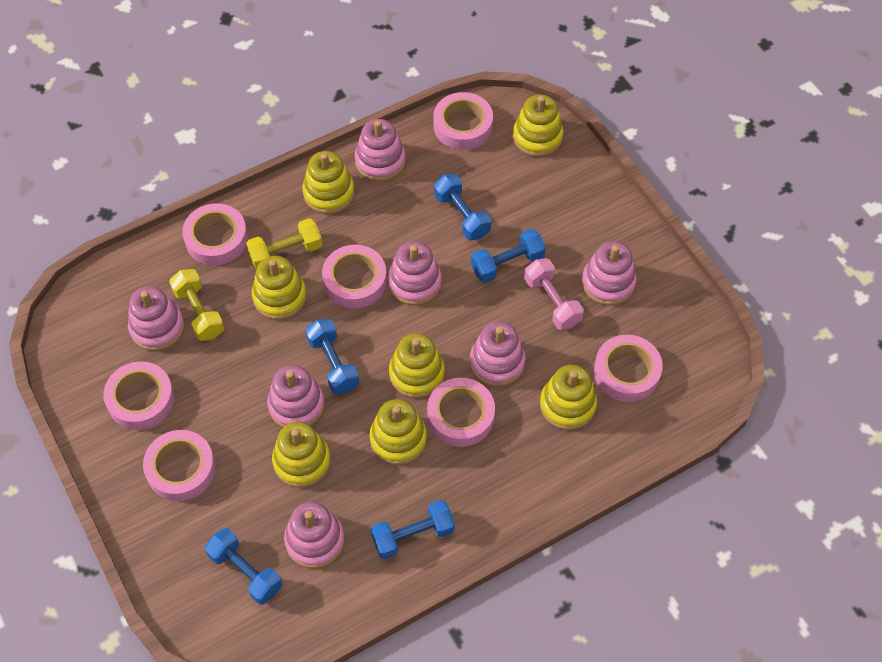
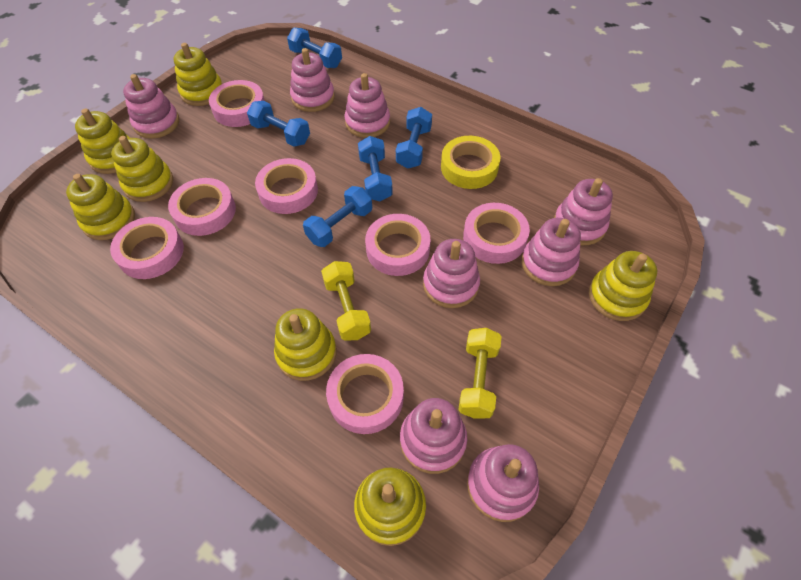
pink dumbbell: [524,258,584,330] = 1 -> none = 0
pink stacking toy: [128,286,185,351] [267,365,325,427] [284,502,345,569] [355,119,406,181] [388,241,442,305] [470,322,526,387] [582,241,637,305] = 7 -> [123,74,179,139] [290,48,335,112] [344,73,390,138] [400,398,467,474] [423,239,480,308] [467,444,539,522] [521,218,581,286] [554,178,613,245] = 8
yellow tape: none = 0 -> [441,136,500,189] = 1

